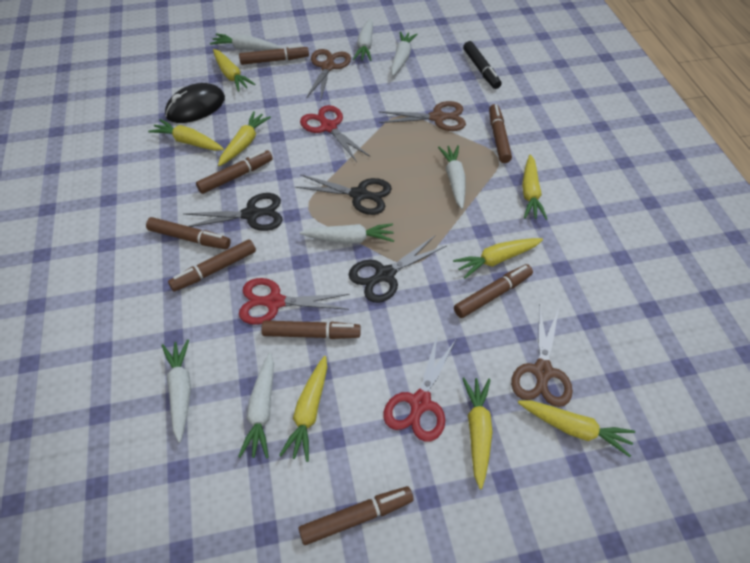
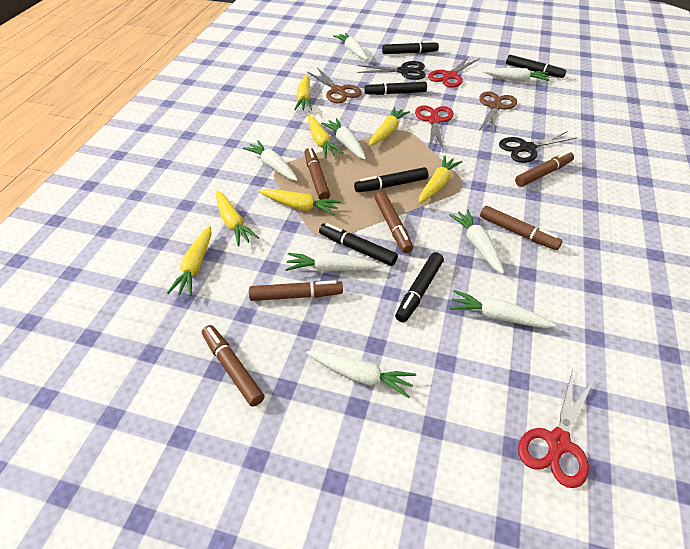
black marker: [463,41,501,89] = 1 -> [319,223,398,266] [354,167,429,192] [364,82,427,95] [382,41,439,54] [395,252,444,322] [506,55,566,78] = 6
black mouse: [165,83,225,123] = 1 -> none = 0
black scissors: [183,193,283,231] [295,174,392,215] [348,236,446,303] = 3 -> [357,61,426,80] [499,131,578,163] = 2
brown marker: [146,217,231,249] [168,239,256,292] [196,150,273,194] [239,45,309,65] [261,321,361,339] [298,486,414,545] [454,264,533,318] [489,104,512,163] = 8 -> [202,325,265,407] [249,280,343,301] [304,147,330,200] [375,191,413,253] [480,206,562,250] [515,151,574,187] = 6
brown scissors: [306,49,351,99] [379,101,466,131] [511,304,573,407] = 3 -> [307,68,362,103] [479,91,517,134] = 2
white carrot: [162,339,191,443] [210,33,282,51] [238,353,274,458] [300,223,394,244] [353,18,373,61] [391,31,417,76] [438,145,466,209] = 7 -> [243,140,298,181] [285,253,382,272] [306,350,416,398] [321,118,366,159] [333,33,368,60] [449,209,504,274] [450,290,556,328] [483,68,550,82] = 8
yellow carrot: [148,119,224,151] [213,49,255,92] [218,111,271,166] [279,356,327,462] [453,238,543,278] [462,378,492,489] [518,401,635,457] [522,155,547,220] = 8 -> [167,226,212,296] [216,190,259,246] [258,189,341,215] [294,74,312,110] [308,115,343,158] [369,107,410,146] [418,155,462,204] = 7

